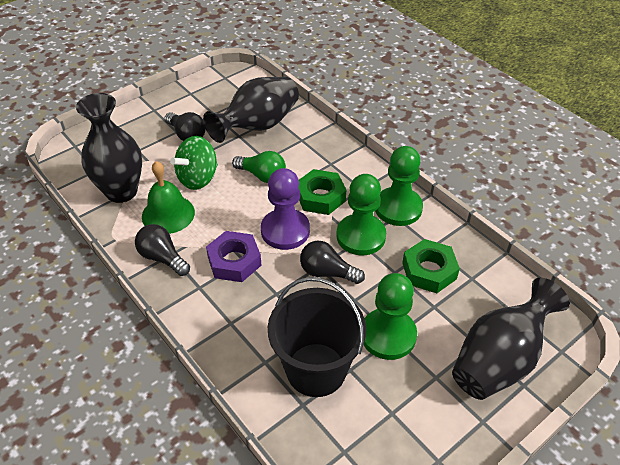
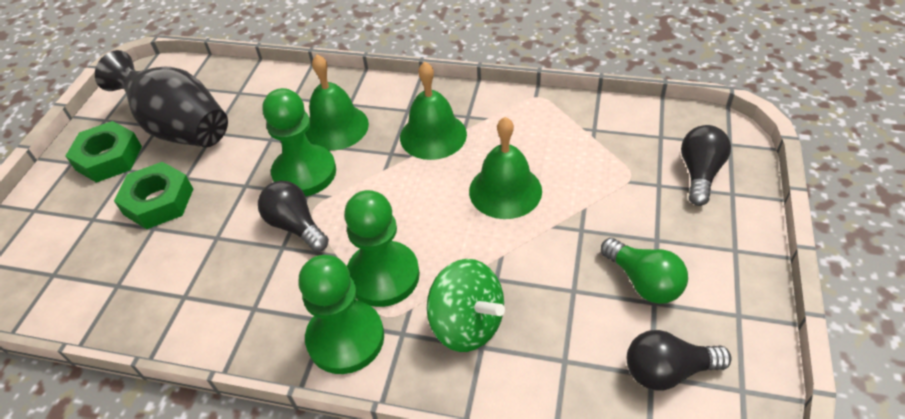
black bucket: [268,277,366,397] = 1 -> none = 0
black vase: [76,93,142,203] [203,77,299,143] [452,278,570,400] = 3 -> [95,50,228,147] = 1
green bell: [142,161,195,234] = 1 -> [305,55,369,151] [400,62,467,160] [469,117,542,219] = 3
purple nut: [206,231,262,282] = 1 -> none = 0
purple pawn: [261,168,310,250] = 1 -> none = 0

